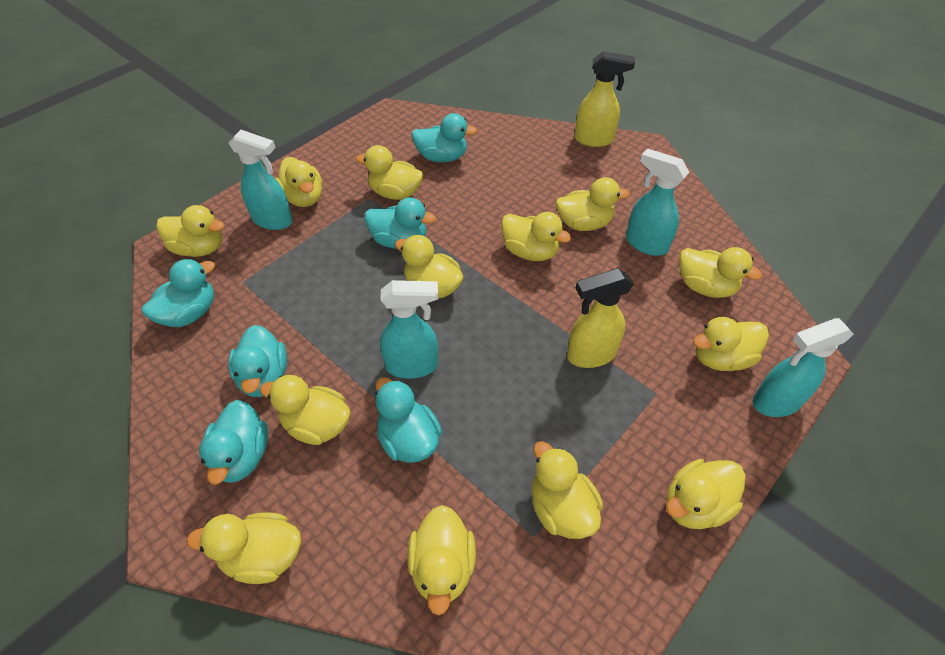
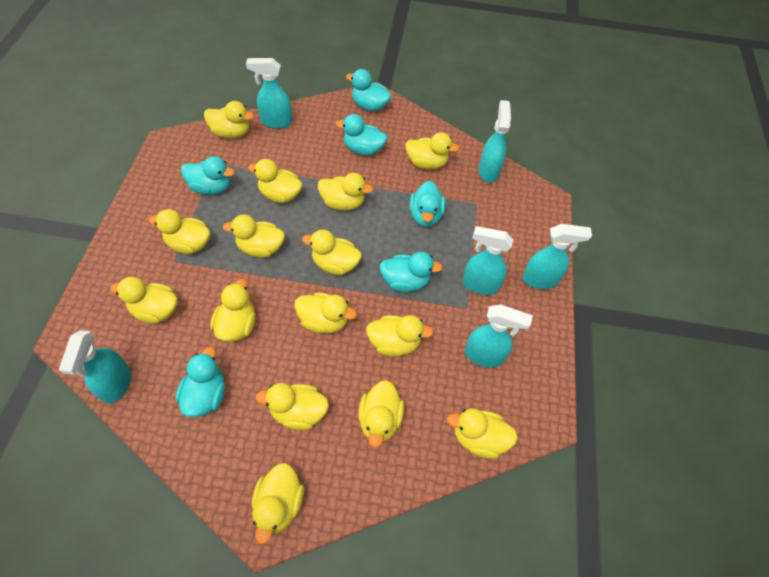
turquoise spray bottle: [229,130,293,230] [380,280,438,379] [626,148,689,256] [753,318,854,417] = 4 -> [59,330,131,404] [246,58,292,129] [463,226,513,295] [465,304,533,368] [478,100,511,183] [522,224,592,289] = 6
yellow duck: [156,205,224,257] [187,512,301,584] [260,375,351,445] [275,157,322,207] [356,145,423,200] [395,235,464,299] [407,505,476,615] [501,212,571,261] [532,441,603,539] [556,177,630,231] [666,459,746,529] [679,247,762,298] [693,317,769,371] = 13 -> [110,277,178,324] [149,209,211,254] [204,101,254,138] [210,279,256,342] [223,215,285,258] [248,159,303,203] [252,463,304,544] [255,383,329,430] [294,292,357,333] [302,229,362,275] [318,173,373,211] [358,380,404,447] [366,315,433,357] [405,132,459,169] [447,408,518,459] = 15
yellow spray bottle: [567,268,634,368] [575,51,635,147] = 2 -> none = 0

